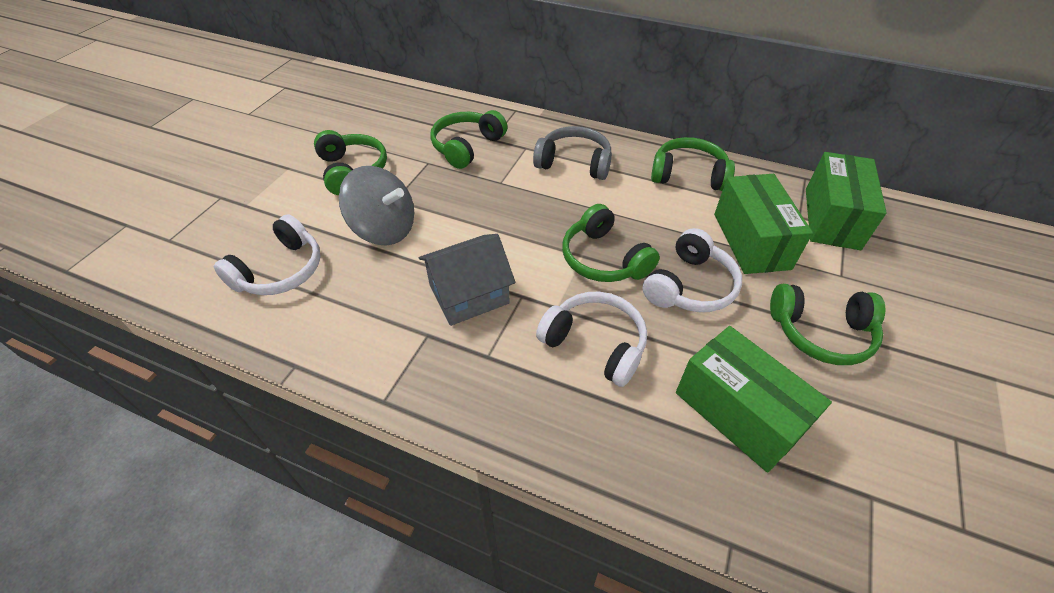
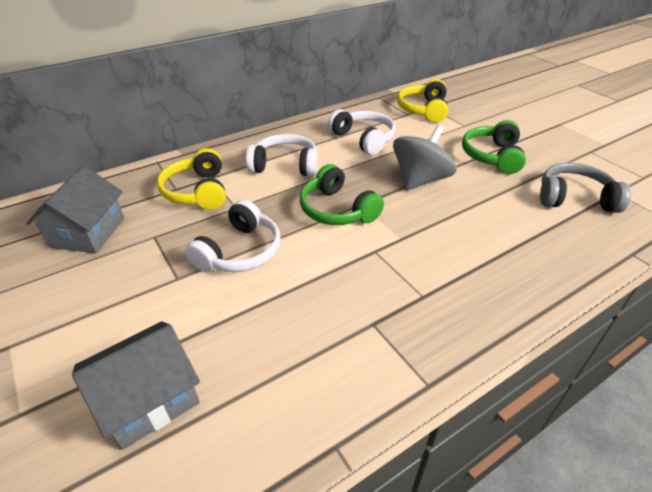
green box: [676,326,832,473] [714,174,813,274] [806,152,887,250] = 3 -> none = 0
green headphones: [314,130,387,195] [430,110,507,169] [562,204,660,282] [651,137,735,191] [770,284,886,365] = 5 -> [300,164,384,225] [462,120,526,174] = 2
grey house: [418,234,516,326] = 1 -> [26,165,124,253] [72,321,200,450] = 2
yellow headphones: none = 0 -> [157,148,226,210] [397,79,448,123] = 2

